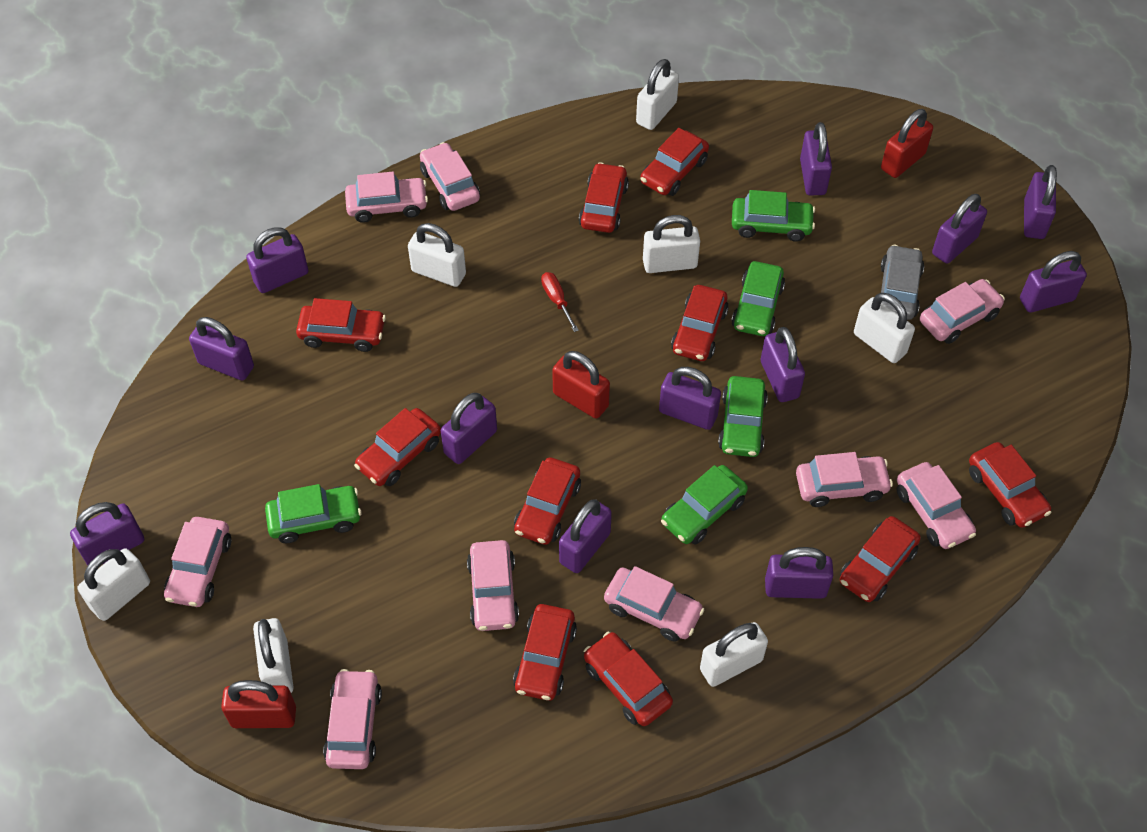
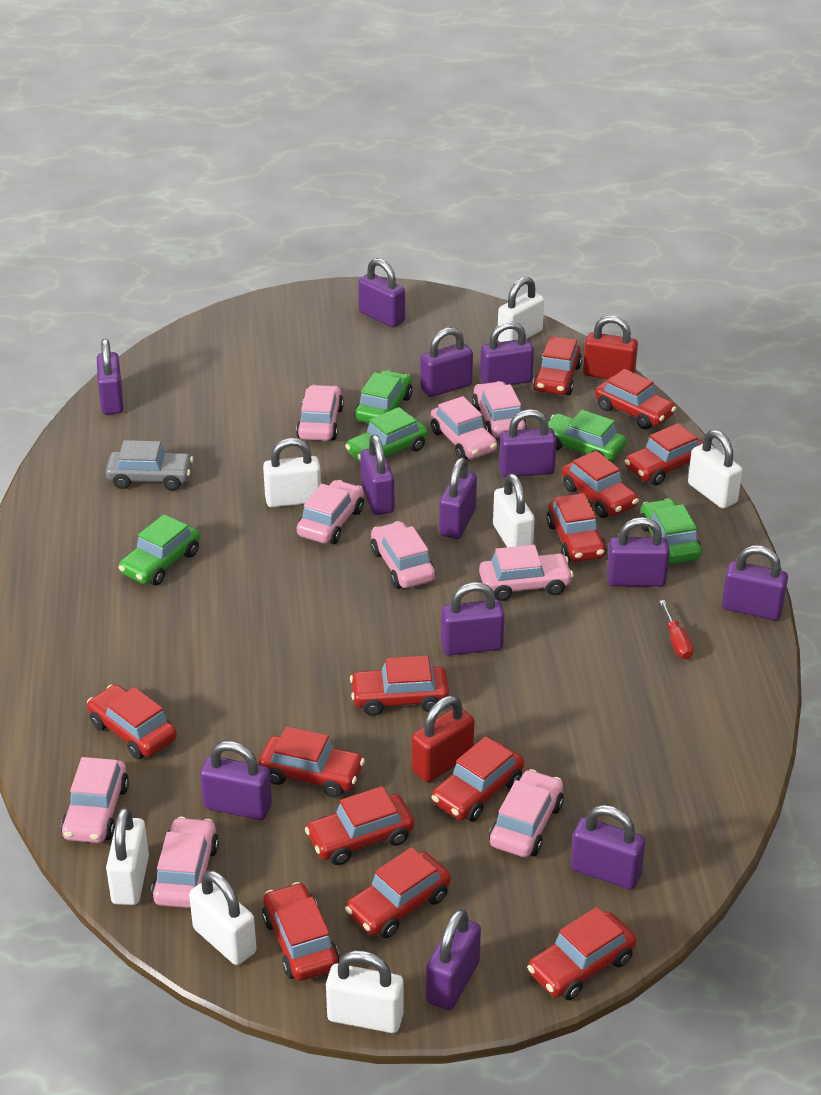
purple padlock: [70,502,144,565] [189,317,254,381] [246,227,309,293] [441,393,497,464] [559,500,612,573] [659,367,721,430] [761,327,805,402] [765,547,833,599] [800,122,832,196] [932,194,987,264] [1020,251,1087,312] [1024,165,1057,239] = 12 -> [97,339,123,415] [200,741,272,820] [358,258,405,328] [360,435,394,515] [420,327,473,397] [426,909,481,1010] [439,458,477,539] [441,582,505,656] [480,321,534,385] [499,409,556,477] [571,805,645,890] [607,517,670,586] [722,545,788,620] = 13
red car: [296,298,386,352] [354,408,441,486] [513,604,577,701] [514,457,581,545] [579,162,629,233] [584,632,673,726] [640,128,709,196] [671,285,729,361] [840,516,921,602] [969,442,1051,528] = 10 -> [87,684,177,759] [259,726,365,798] [262,882,340,981] [305,786,414,865] [345,847,451,938] [350,656,449,716] [431,736,524,822] [527,907,636,1000] [533,336,582,395] [546,493,607,562] [562,451,639,518] [595,369,676,429] [625,423,703,486] = 13
red padlock: [221,680,296,728] [552,351,610,419] [881,109,933,178] = 3 -> [412,696,474,783] [583,315,638,379] = 2

